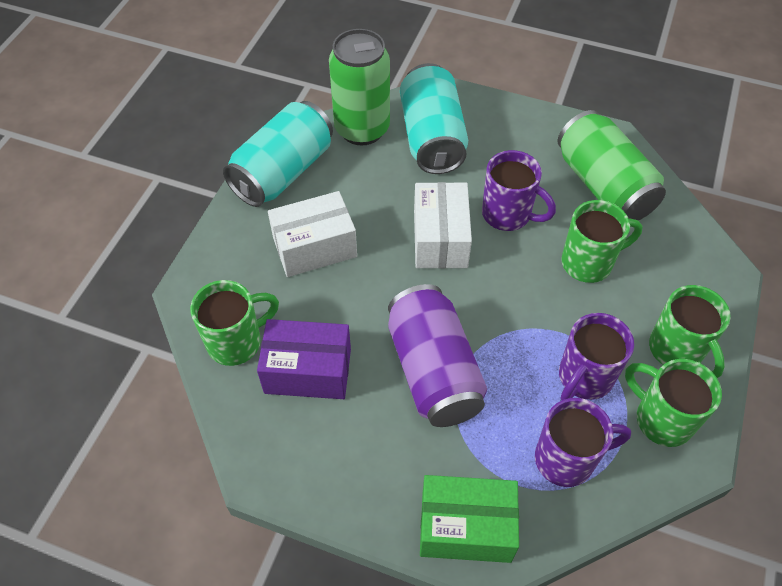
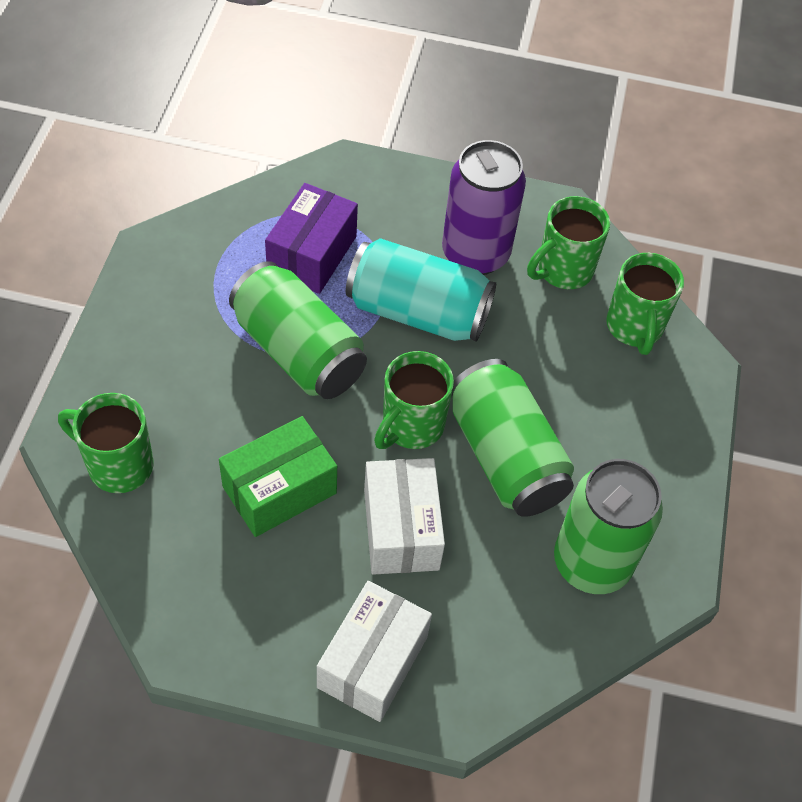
green can: [329,29,390,145] [558,110,666,220] = 2 -> [229,261,367,399] [451,359,574,517] [554,459,663,594] = 3
purple mug: [482,150,556,231] [535,398,631,487] [559,313,634,401] = 3 -> none = 0
turquoise can: [223,101,333,207] [400,63,468,174] = 2 -> [346,238,496,342] = 1

